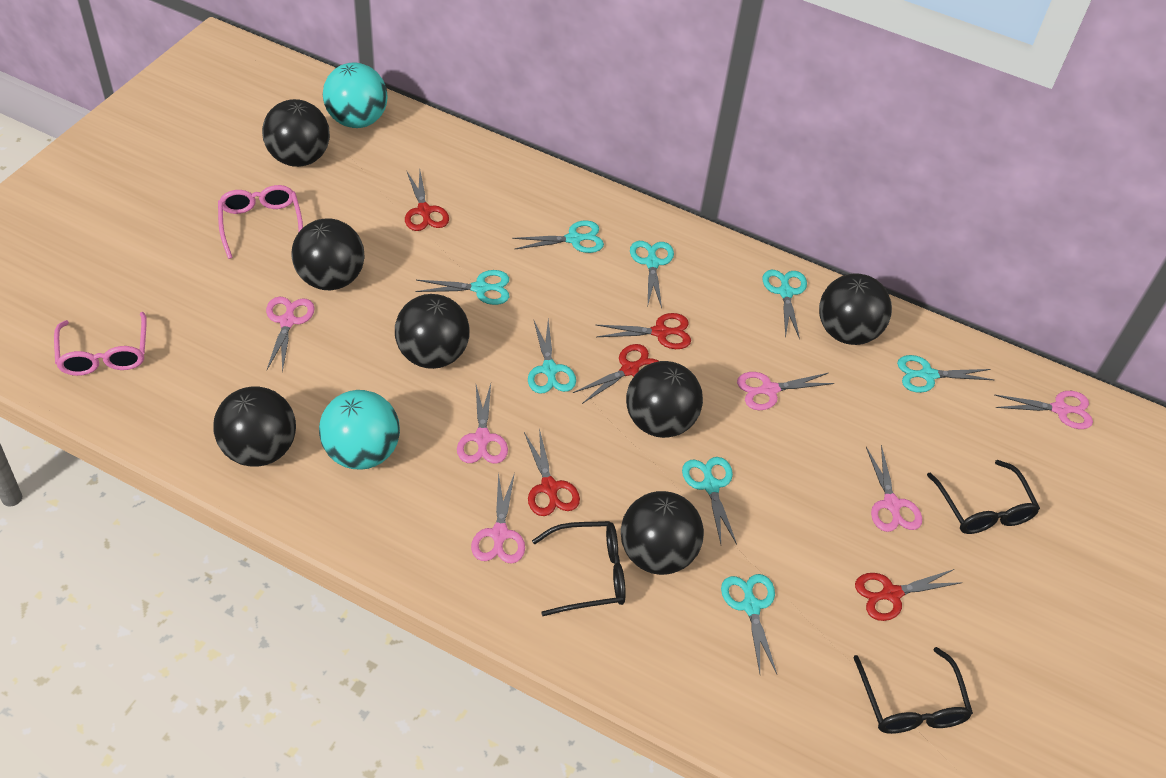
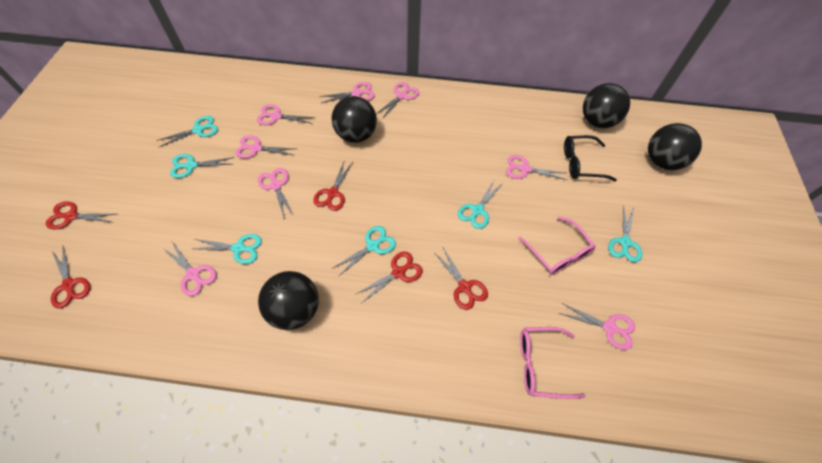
black ball: [213,386,296,467] [262,99,330,167] [292,219,365,290] [395,294,470,369] [621,491,704,575] [626,361,703,438] [819,273,892,345] = 7 -> [258,271,319,330] [331,96,377,143] [583,83,630,128] [648,123,702,170] = 4
black glasses: [532,521,626,616] [853,647,973,734] [927,460,1040,534] = 3 -> [564,135,617,181] = 1
pink scissors: [266,297,315,373] [457,384,508,464] [471,472,525,564] [737,372,835,410] [866,445,922,532] [994,391,1093,429] = 6 -> [163,242,217,296] [236,135,296,158] [257,104,315,125] [258,168,294,217] [319,82,375,103] [376,82,419,119] [506,155,567,180] [559,303,635,350] = 8
turquoise ball: [319,390,400,470] [323,63,388,128] = 2 -> none = 0
turquoise scissors: [416,270,509,305] [512,221,604,253] [528,319,576,394] [630,241,674,308] [682,457,737,545] [721,574,777,674] [763,270,807,339] [897,355,994,393] = 8 -> [156,116,218,147] [170,154,235,178] [192,234,262,264] [331,226,396,277] [458,180,503,229] [608,205,642,262] = 6

